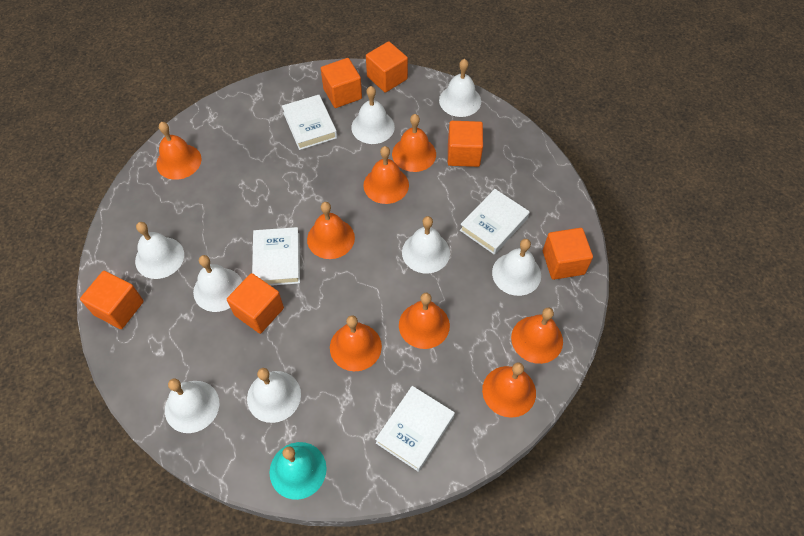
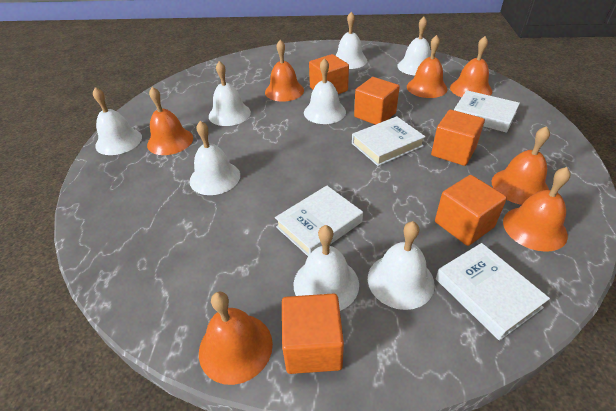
orange bell: [156,122,202,180] [307,202,355,259] [330,315,382,371] [363,146,409,204] [392,114,436,172] [399,293,450,349] [482,362,536,418] [511,308,563,364] = 8 -> [147,87,193,155] [199,291,273,385] [265,40,304,102] [407,35,447,98] [450,36,492,97] [491,126,550,205] [503,167,571,252] = 7
orange cube: [80,271,144,329] [227,273,284,334] [321,58,362,108] [366,41,408,93] [448,121,483,167] [543,228,593,280] = 6 -> [282,293,344,374] [309,54,349,94] [354,77,400,125] [431,110,485,166] [435,175,507,246] = 5
turquoise bell: [269,442,327,500] = 1 -> none = 0

